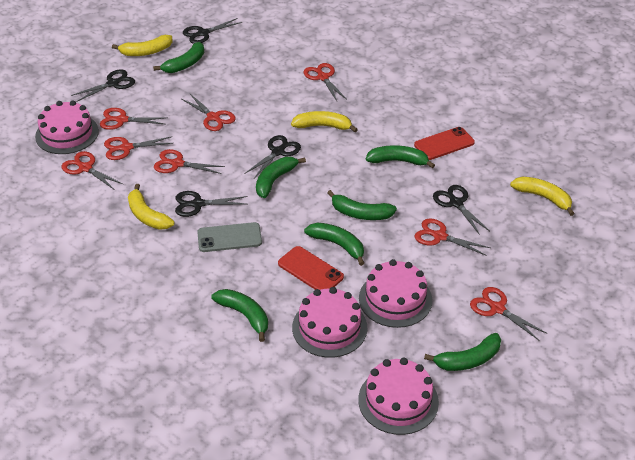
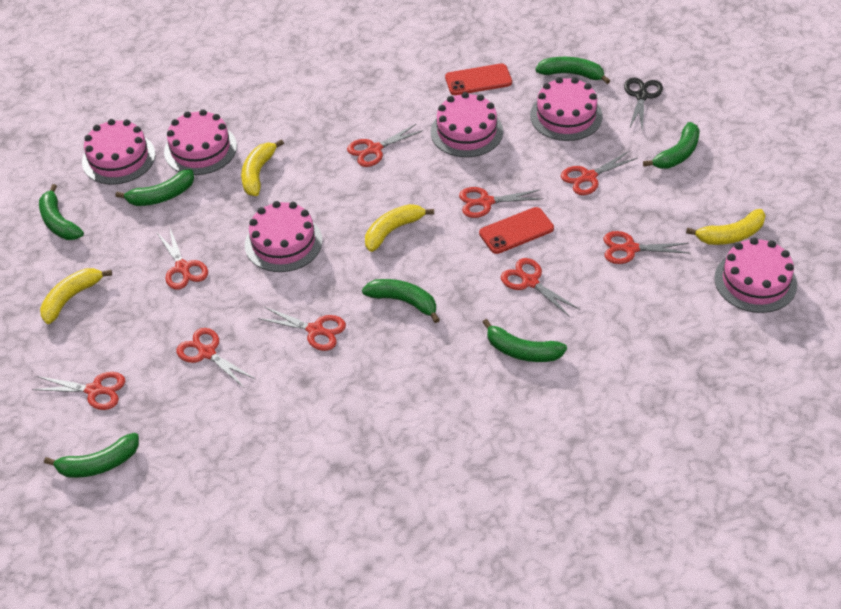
black scissors: [71,69,135,102] [175,191,247,217] [183,18,242,44] [244,135,301,179] [433,185,490,235] = 5 -> [624,78,663,131] = 1
grey phone: [197,222,262,252] = 1 -> none = 0
pink cake: [35,100,99,154] [292,287,367,358] [358,358,439,435] [359,259,432,328] = 4 -> [82,119,155,184] [164,109,237,175] [245,201,322,272] [431,92,503,157] [530,77,603,141] [714,237,797,313] = 6
red scissors: [62,151,123,190] [100,108,166,130] [104,136,173,160] [154,149,225,174] [182,94,236,131] [303,63,346,101] [415,219,491,256] [470,287,547,340] = 8 -> [32,372,125,410] [157,226,208,290] [177,328,255,388] [258,307,346,351] [347,123,424,167] [459,187,543,218] [501,258,580,317] [561,151,638,195] [604,231,689,264] = 9

